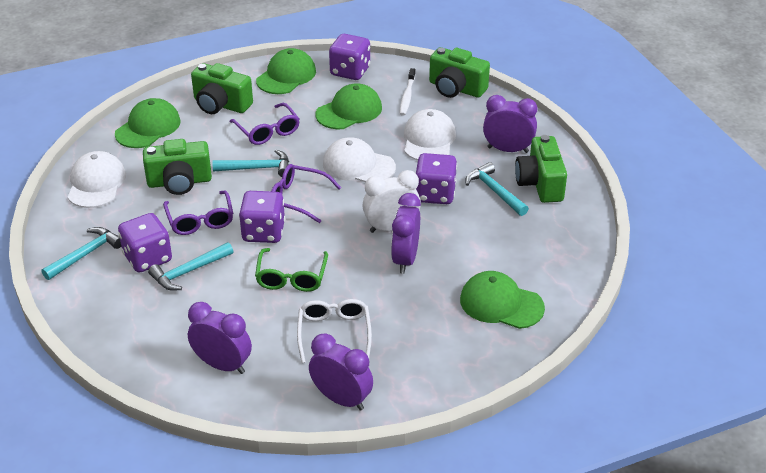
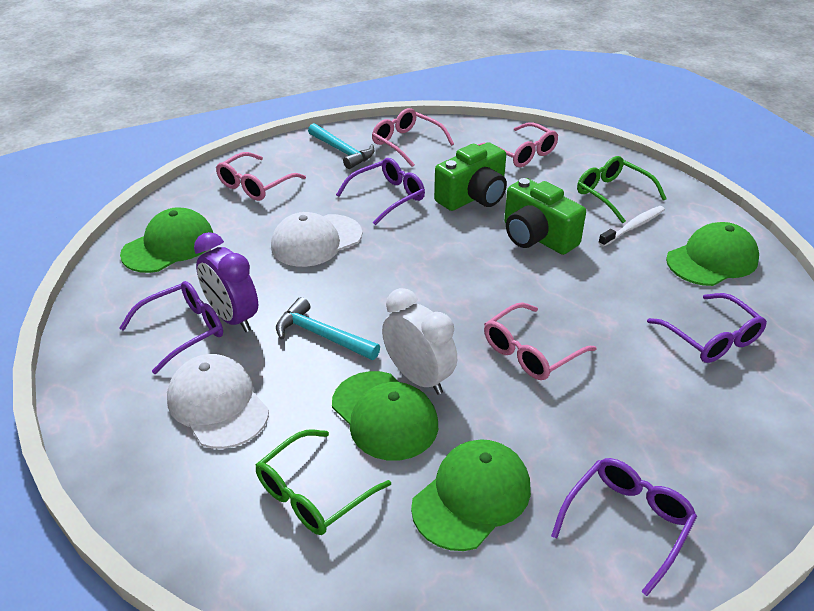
green camera: [143,139,212,195] [191,63,253,114] [429,47,490,98] [515,135,567,203] = 4 -> [434,142,507,211] [504,178,586,255] = 2
green glasses: [255,248,328,292] = 1 -> [256,430,391,535] [577,156,667,223] = 2
pink glasses: none = 0 -> [216,152,306,201] [372,108,454,167] [478,122,558,167] [484,302,596,380] = 4
purple clock: [188,302,252,374] [309,333,373,410] [391,193,421,274] [483,95,537,153] = 4 -> [194,232,258,332] = 1
purple dice: [118,213,172,272] [239,191,285,243] [329,34,370,80] [416,153,457,204] = 4 -> none = 0
purple glasses: [163,190,233,235] [230,103,300,145] [271,164,341,223] = 3 -> [120,281,223,374] [336,158,425,225] [551,458,697,596] [647,293,767,363] = 4
turquoise hammer: [42,227,121,280] [148,242,233,291] [213,150,289,177] [465,162,529,216] = 4 -> [276,297,380,360] [308,123,374,169] = 2
white cap: [68,151,126,208] [323,137,396,182] [404,109,456,161] = 3 -> [167,354,269,449] [271,212,362,267] = 2
white glasses: [297,299,372,363] = 1 -> none = 0

